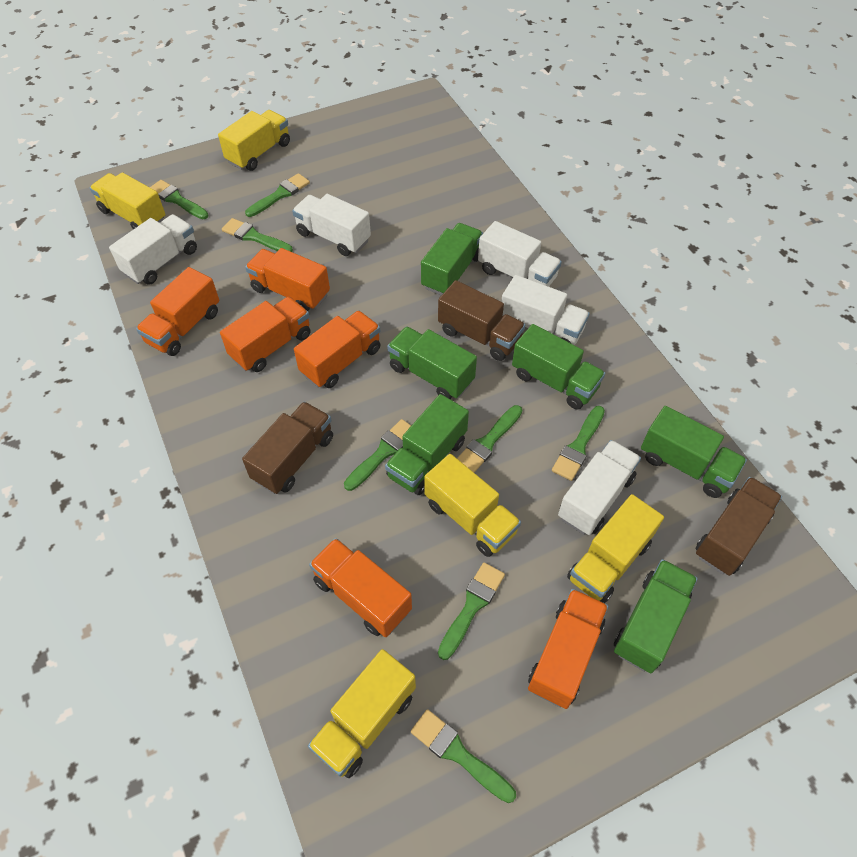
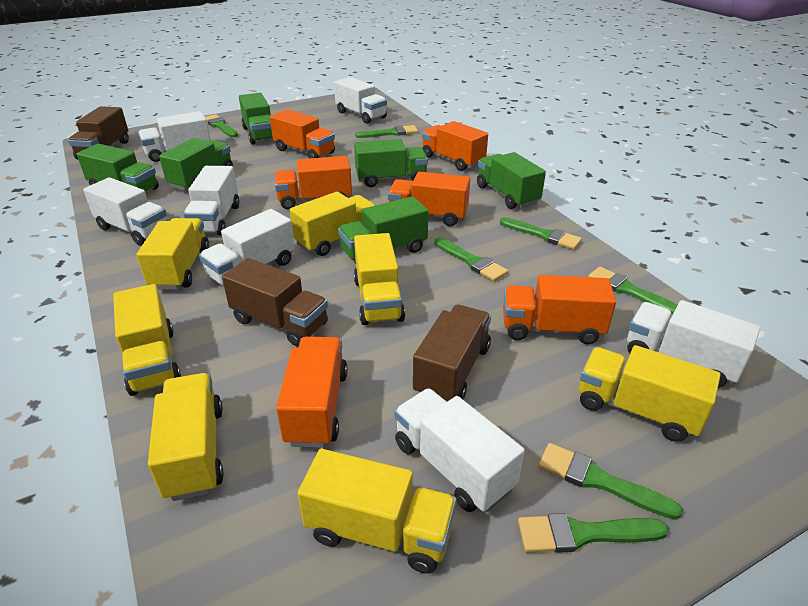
green brush: [150,180,208,219] [222,218,293,252] [245,173,310,217] [344,419,411,491] [411,709,516,803] [438,562,505,660] [457,405,522,472] [552,406,605,481] = 8 -> [205,114,238,137] [355,125,418,138] [435,237,508,281] [500,217,582,250] [518,513,669,553] [539,443,683,520] [588,267,678,315] = 7
white truck: [109,214,197,284] [292,194,371,256] [478,221,562,287] [501,275,590,345] [558,440,641,535] = 5 -> [83,177,167,246] [138,111,211,162] [183,166,240,236] [199,209,295,286] [334,77,387,124] [394,388,525,512] [627,300,760,388] = 7
yellow truck: [90,172,166,229] [218,110,290,171] [308,649,416,778] [424,454,521,557] [567,494,664,603] = 5 -> [113,284,181,396] [137,218,209,290] [148,373,224,501] [290,192,375,256] [298,449,457,574] [354,233,405,325] [579,345,721,442] = 7

